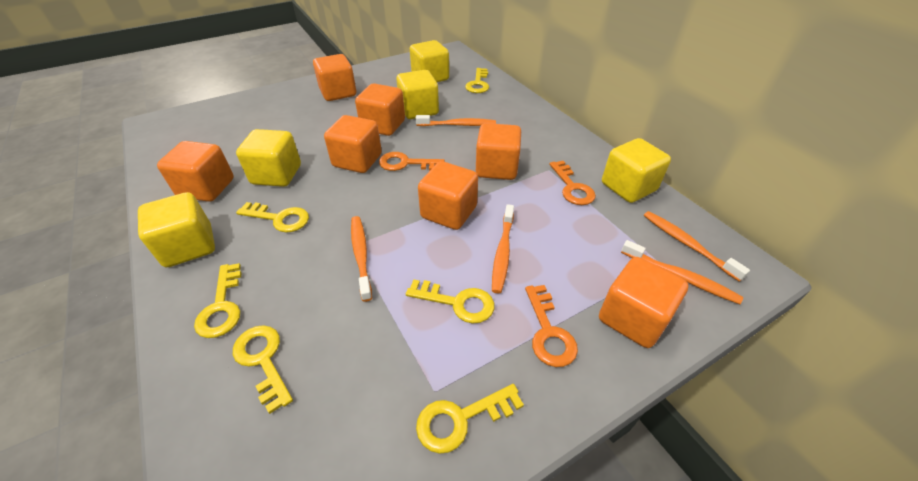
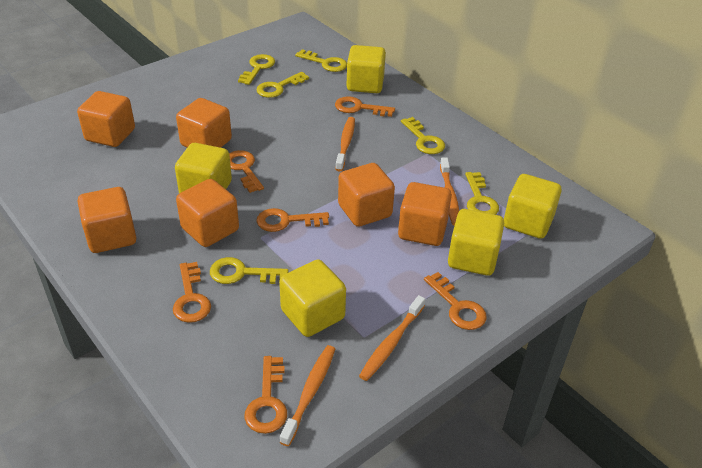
orange cube: [157,141,234,202] [313,54,356,101] [324,115,382,173] [355,83,405,136] [418,161,478,230] [476,123,521,180] [599,257,688,348] = 7 -> [77,91,135,147] [78,187,136,253] [176,98,232,148] [176,179,239,247] [338,163,395,227] [398,182,452,246] = 6
orange key: [379,152,445,171] [525,285,578,367] [549,161,596,205] = 3 -> [173,262,211,323] [229,150,264,193] [244,356,287,434] [256,208,329,232] [335,96,395,117] [424,272,487,330] = 6
orange toothbrush: [351,216,372,302] [416,115,496,126] [492,204,514,293] [621,240,743,304] [644,211,750,282] = 5 -> [280,345,335,446] [335,117,355,171] [359,295,425,381] [440,157,459,226] = 4

